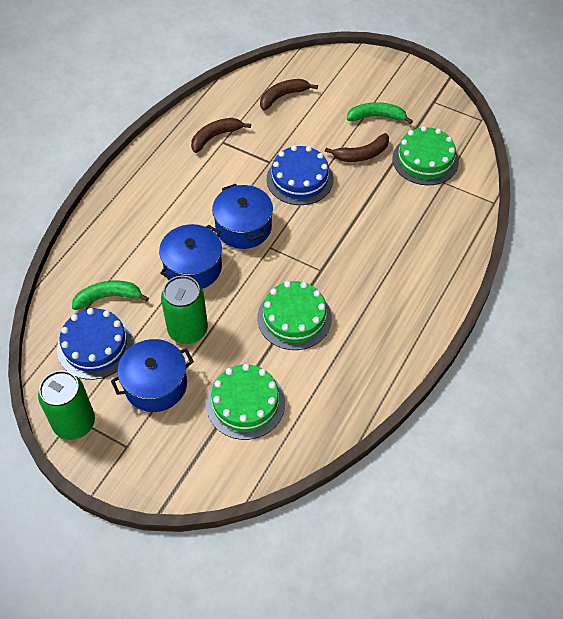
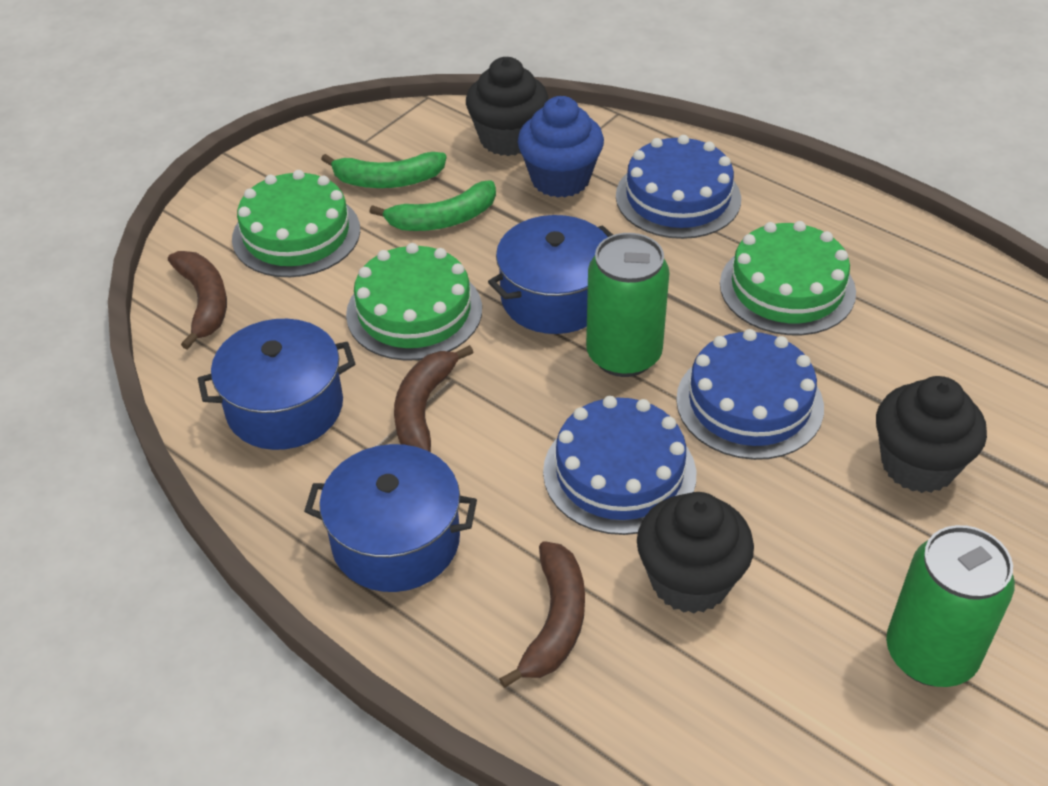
black cupcake: none = 0 -> [466,57,549,156] [637,492,754,614] [876,376,987,493] = 3
blue cake: [57,308,134,380] [267,145,333,205] = 2 -> [543,396,696,535] [616,135,741,239] [676,329,824,460] = 3
blue cupcake: none = 0 -> [518,96,604,198] = 1

